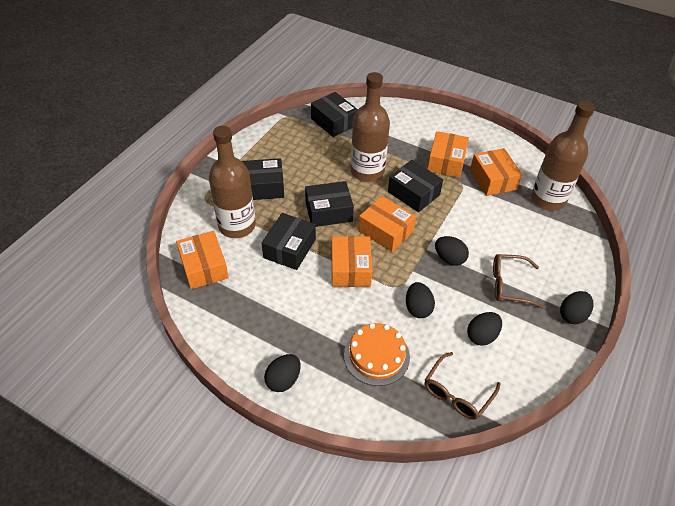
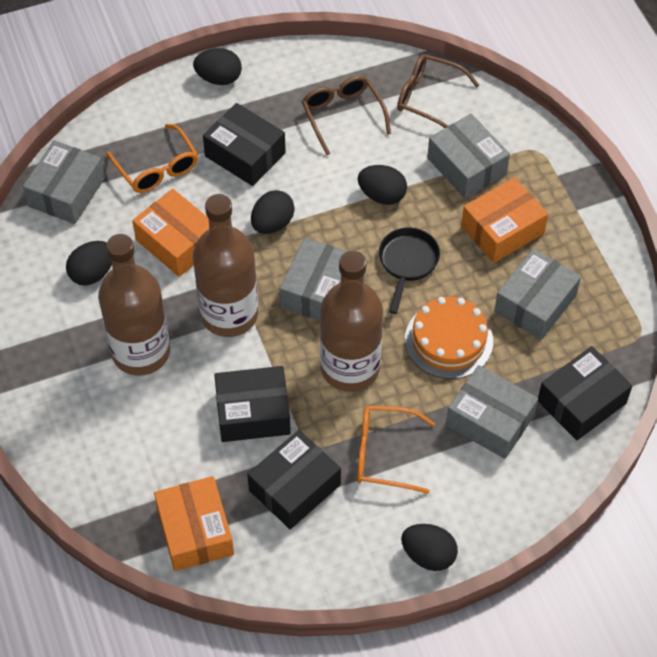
black box: [242,158,284,200] [262,213,316,270] [305,181,354,227] [311,92,358,137] [388,160,443,212] = 5 -> [203,103,286,186] [214,366,291,442] [247,430,341,529] [538,346,632,441] = 4
black pan: none = 0 -> [379,228,440,314] = 1
grey box: none = 0 -> [23,140,105,224] [280,238,347,321] [427,114,510,199] [446,365,538,459] [494,249,581,340] = 5
orange box: [176,231,229,289] [332,236,372,287] [358,196,416,252] [427,131,469,178] [470,148,522,196] = 5 -> [132,189,209,277] [154,476,234,571] [461,177,548,263] = 3
orange glasses: none = 0 -> [107,124,198,193] [357,406,435,494] = 2

